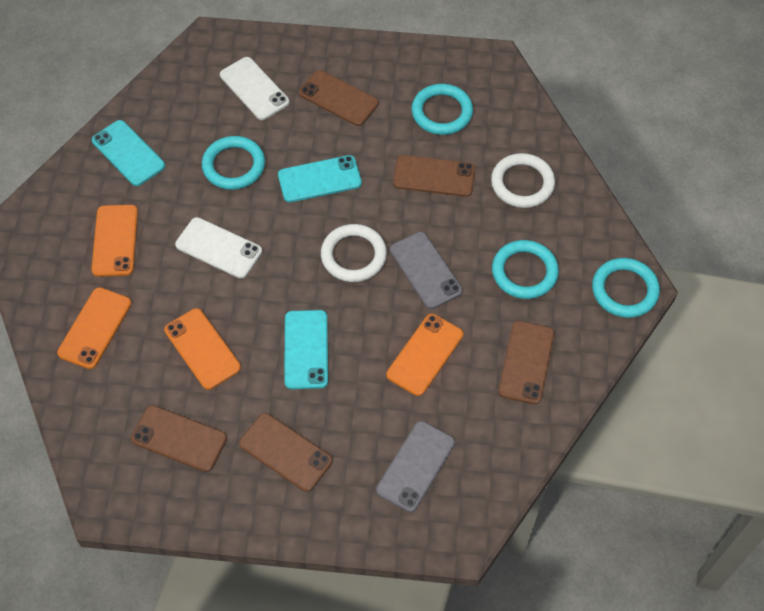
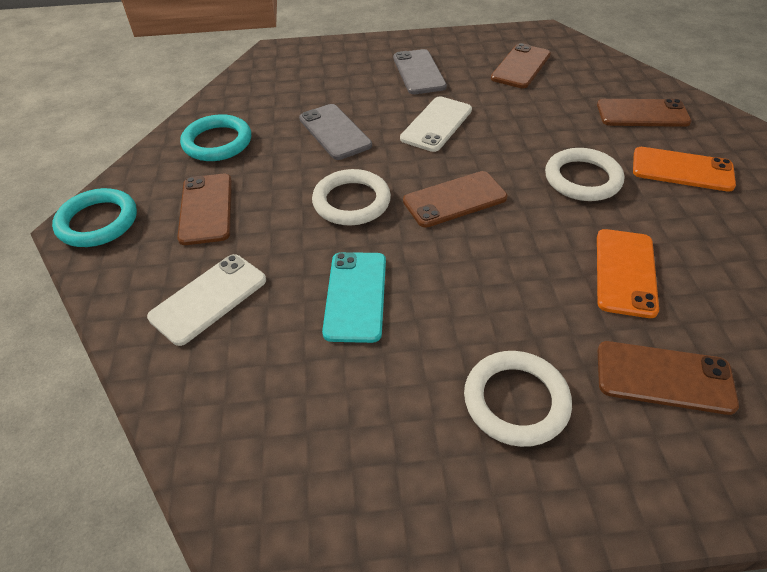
orange phone: [57,287,132,369] [91,205,138,277] [164,308,241,390] [386,314,463,396] = 4 -> [597,229,659,318] [633,147,736,192] = 2
turquoise phone: [92,120,165,186] [278,155,362,202] [284,310,328,389] = 3 -> [322,252,386,343] = 1
turquoise ring: [202,136,265,190] [412,84,473,135] [492,240,559,299] [592,258,660,318] = 4 -> [52,188,137,247] [180,114,251,161] = 2
white ring: [321,224,387,282] [491,153,555,208] = 2 -> [312,169,391,225] [464,351,572,447] [545,148,624,201] = 3

